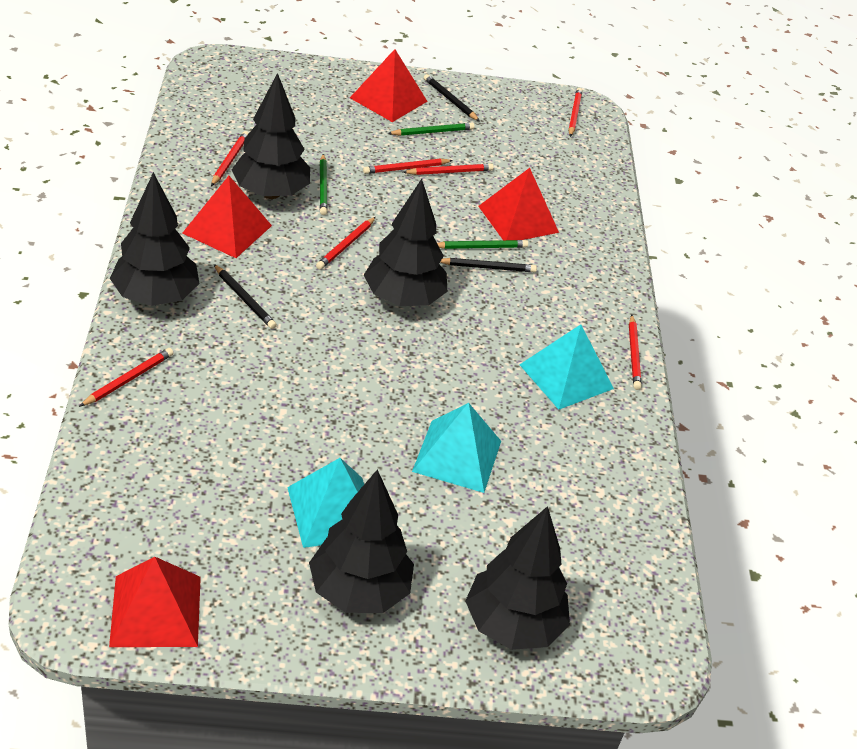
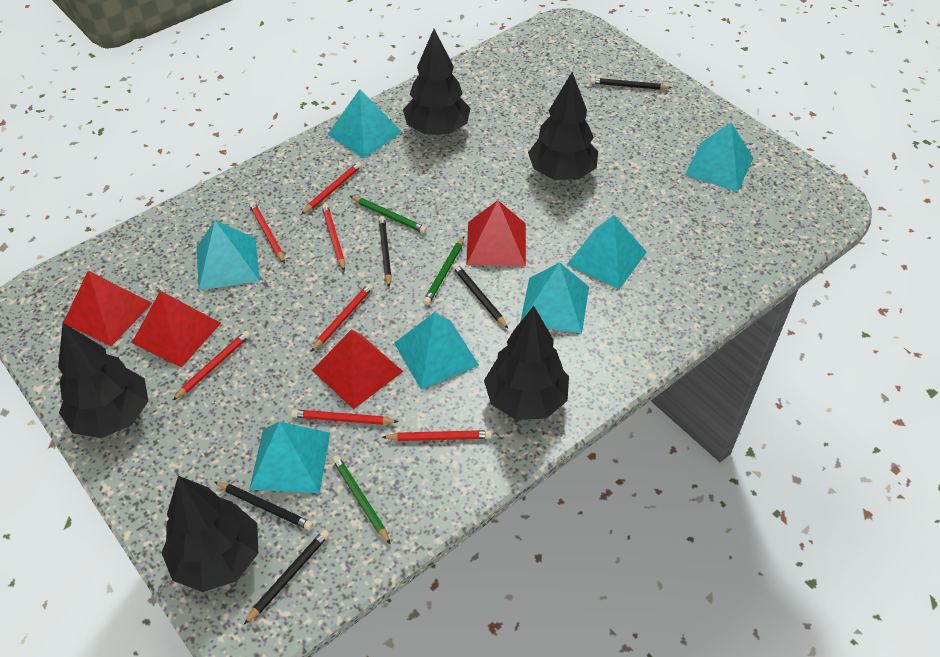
black pencil: [214,264,277,329] [424,74,480,121] [440,258,537,272] = 3 -> [214,481,313,530] [244,530,329,625] [378,216,392,287] [452,263,508,329] [590,78,672,90] = 5
turquoise pyramid: [287,458,364,548] [412,403,501,493] [520,324,614,410] = 3 -> [197,220,260,290] [249,422,330,493] [327,89,402,158] [394,312,479,390] [520,262,589,334] [567,215,647,289] [685,122,753,192] = 7

